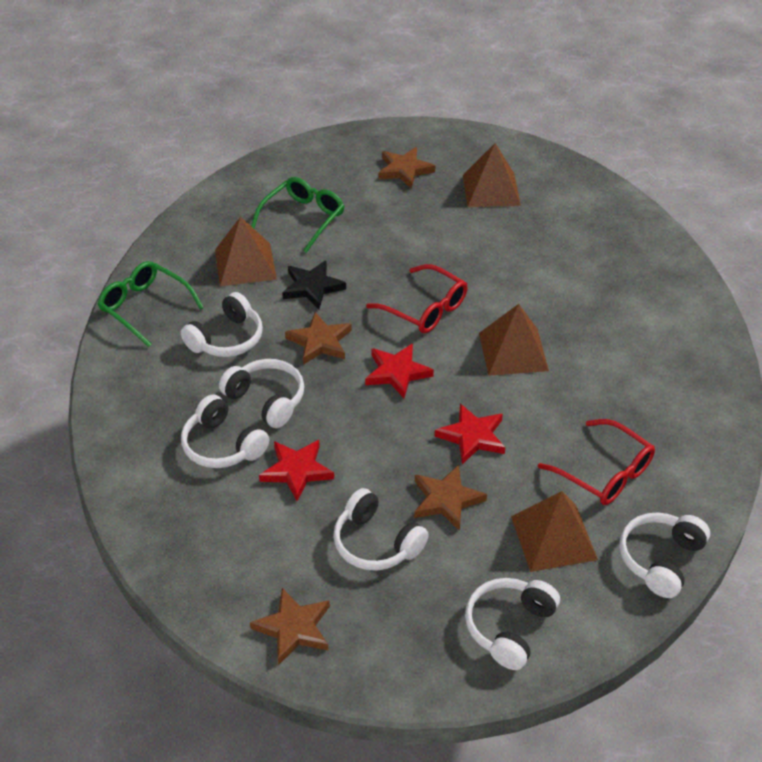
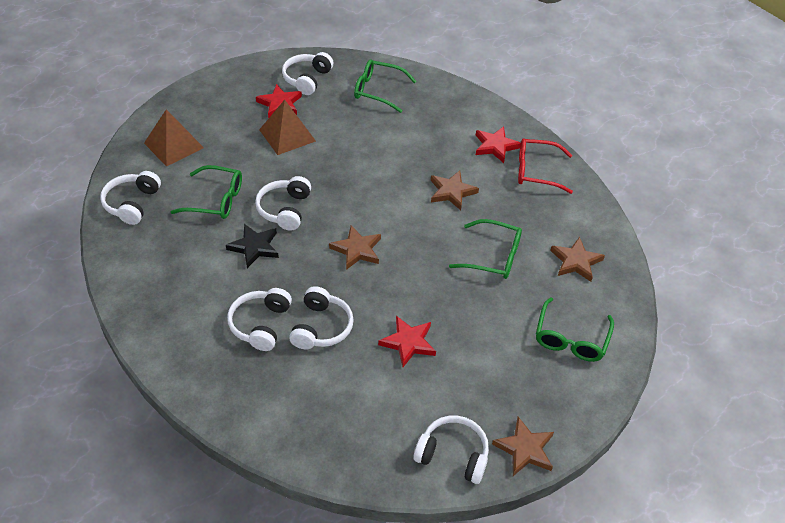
brown pyramid: [215,217,277,286] [463,143,521,207] [479,304,549,376] [511,491,598,572] = 4 -> [144,109,204,167] [259,100,316,155] = 2
green glasses: [97,261,204,347] [251,177,344,253] = 2 -> [171,165,242,219] [354,59,417,113] [449,219,522,279] [536,297,614,362] = 4
red glasses: [366,264,468,333] [538,419,655,505] = 2 -> [518,139,573,194] = 1

